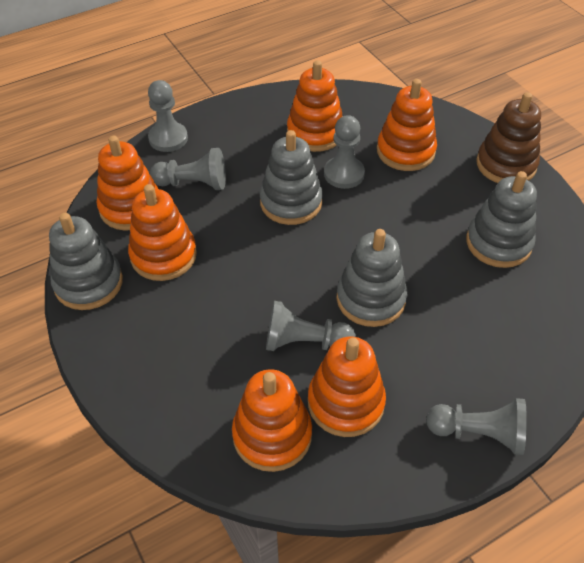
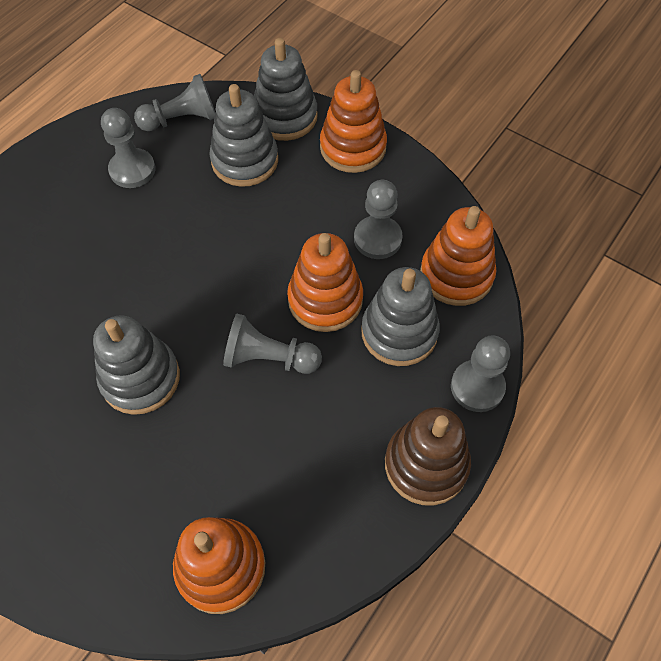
orange stacking toy: [97,136,158,231] [128,184,197,281] [232,369,312,472] [287,60,343,152] [308,337,386,437] [377,79,437,171] = 6 -> [173,517,265,614] [287,233,363,332] [320,70,387,173] [420,206,497,306] = 4

